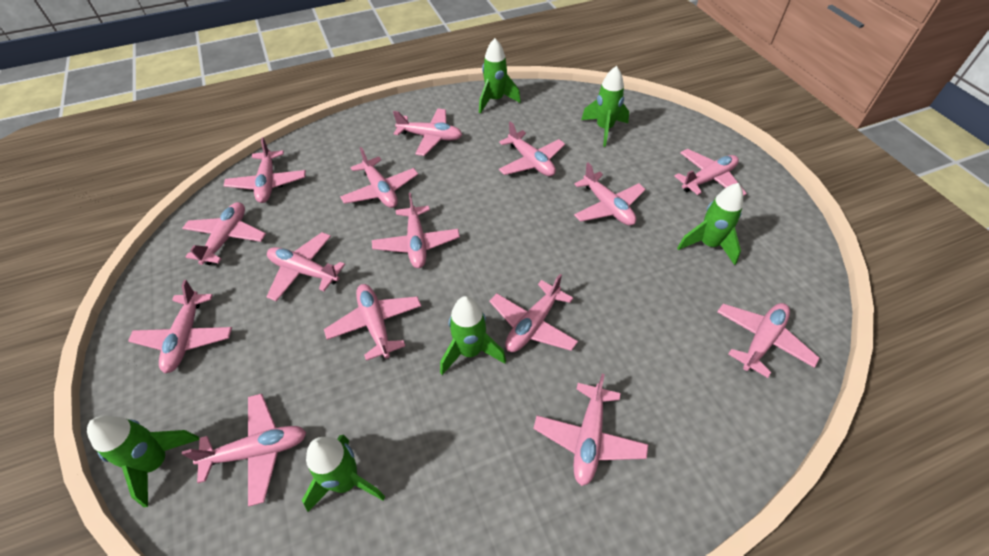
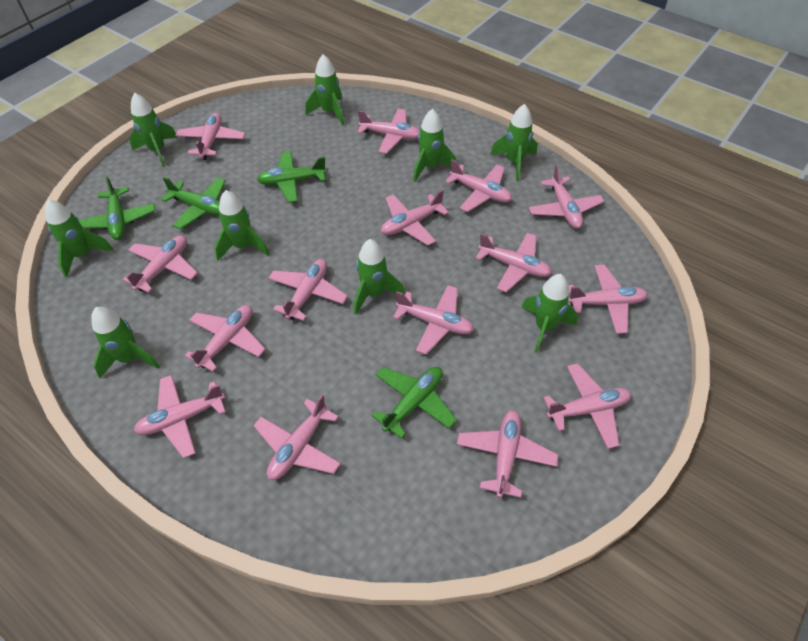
green plane: none = 0 -> [79,176,156,240] [161,177,226,230] [257,151,327,203] [372,367,457,439] = 4
green rocket: [87,416,199,507] [302,435,385,512] [440,296,506,375] [479,38,521,113] [581,66,629,147] [677,183,743,265] = 6 -> [45,199,114,278] [91,307,160,378] [129,93,178,167] [214,190,270,261] [305,54,345,125] [354,239,405,315] [413,109,456,182] [490,104,537,181] [521,274,578,353] = 9

